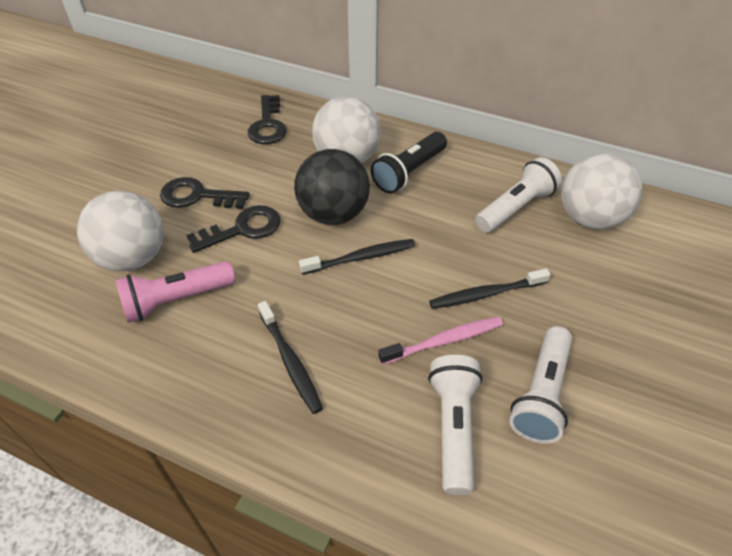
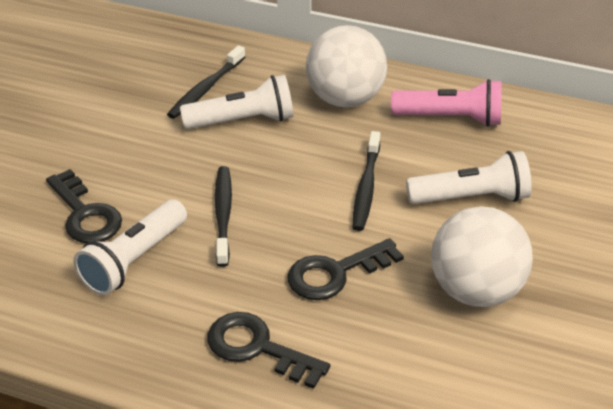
black ball: [294,149,370,225] = 1 -> none = 0
black flashlight: [371,132,447,194] = 1 -> none = 0
pink toothbrush: [378,316,503,365] = 1 -> none = 0
white ball: [77,191,164,271] [312,96,381,163] [561,153,642,229] = 3 -> [306,25,387,108] [431,206,533,307] = 2

